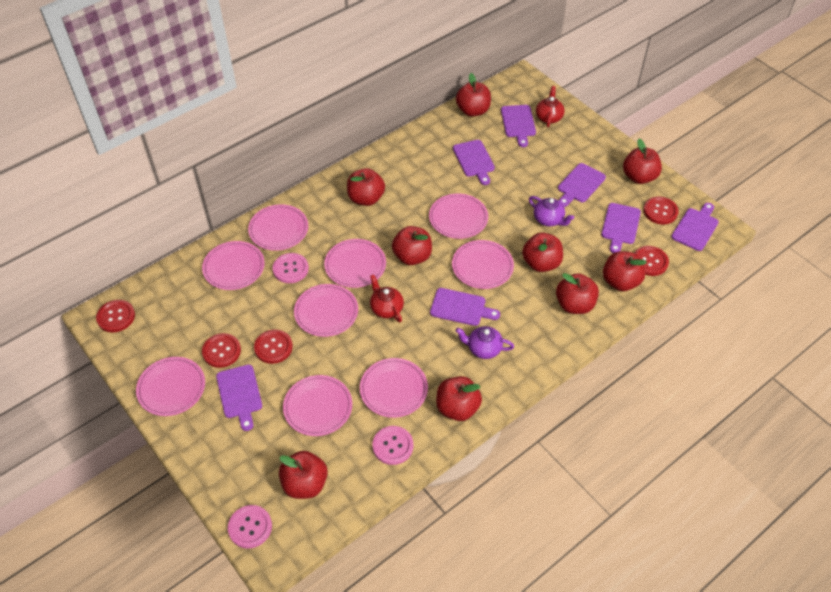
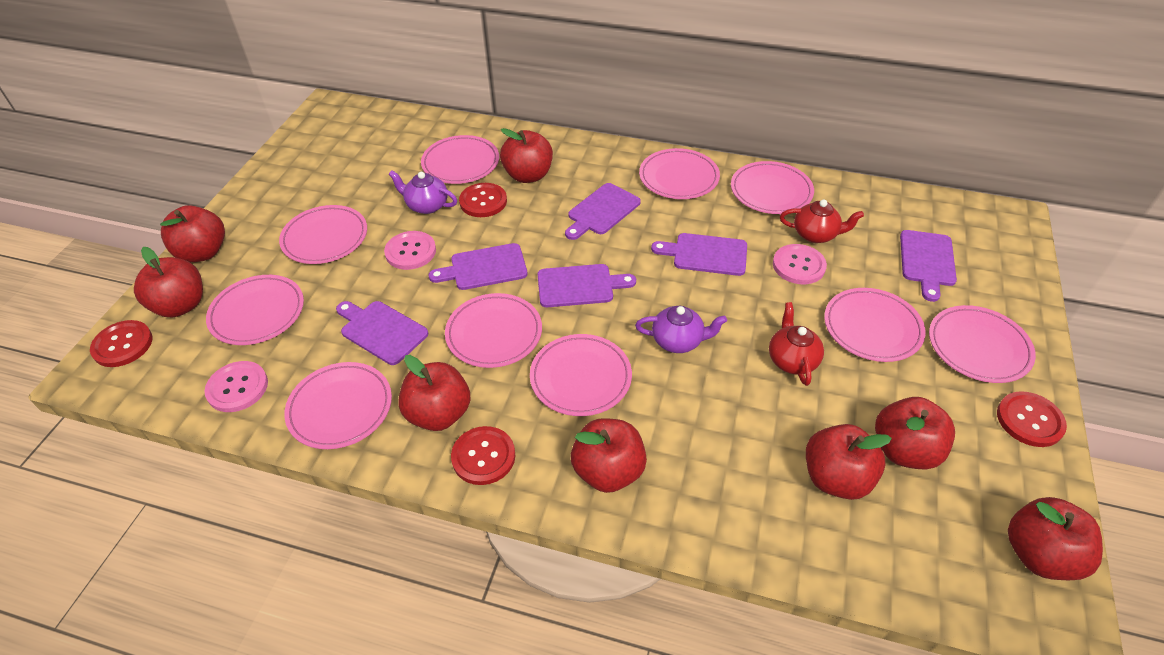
pink plate: [136,357,205,416] [202,241,265,290] [248,204,308,251] [283,375,352,436] [294,284,358,337] [324,239,386,288] [360,358,428,418] [429,194,488,239] [452,240,514,289] = 9 -> [206,275,304,345] [279,205,367,264] [284,362,392,449] [421,135,499,184] [445,293,542,368] [530,334,632,416] [639,148,720,199] [731,161,814,214] [824,288,926,362] [929,305,1036,383] = 10
purple cutting board: [216,365,262,431] [430,288,500,326] [453,140,495,185] [501,105,536,147] [558,163,606,207] [601,203,641,253] [671,203,719,251] = 7 -> [336,301,428,365] [428,243,528,290] [538,264,636,307] [565,183,641,240] [651,233,747,276] [900,230,957,302] = 6
red apple: [279,451,328,499] [347,168,385,206] [392,226,432,265] [436,376,482,421] [456,73,491,117] [522,233,563,272] [556,273,599,314] [603,251,647,291] [623,139,662,184] = 9 -> [134,247,203,317] [160,205,225,262] [398,355,470,431] [500,128,553,183] [571,418,647,493] [806,424,892,500] [875,397,955,470] [1008,497,1103,580] = 8
red button: [96,300,135,332] [202,333,241,368] [254,329,293,364] [635,246,669,276] [643,197,679,224] = 5 -> [90,320,153,367] [451,426,515,485] [459,183,507,217] [997,391,1067,447] = 4

